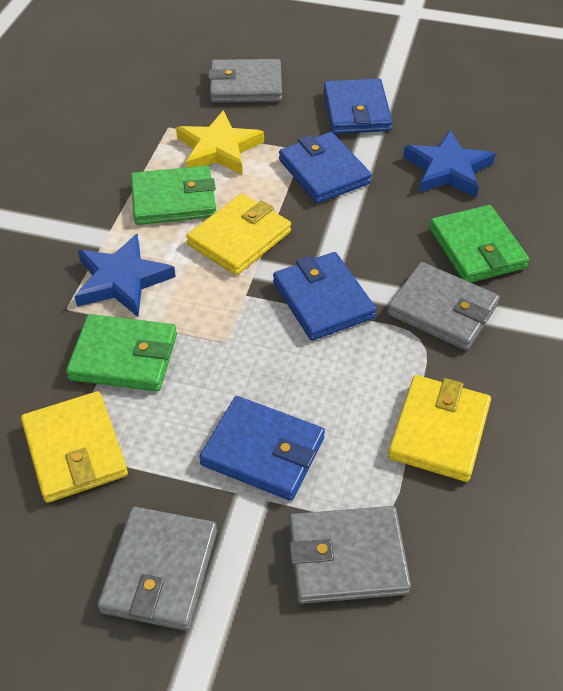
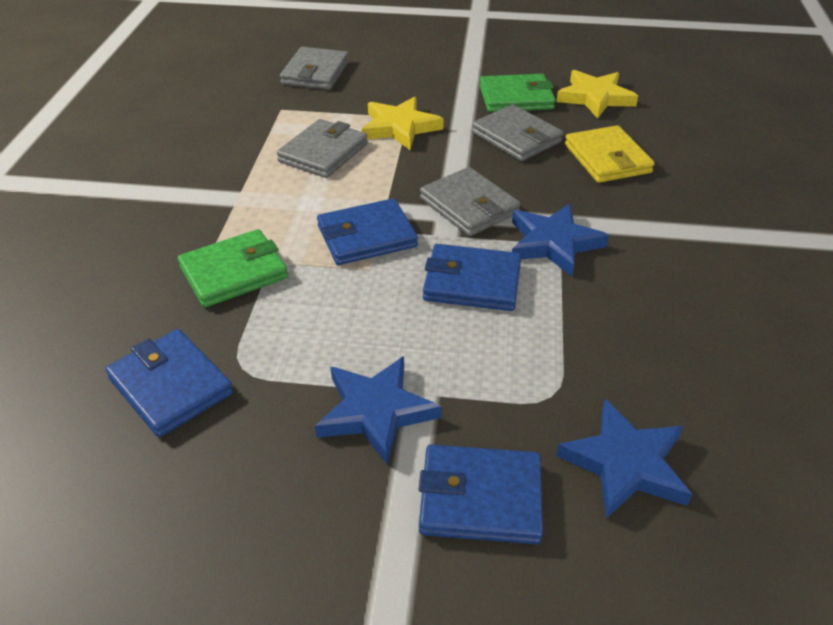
blue star: [74,234,176,317] [403,130,496,198] = 2 -> [315,356,442,464] [512,203,609,277] [556,399,692,518] = 3
green wallet: [66,314,177,391] [131,166,216,225] [429,205,529,283] = 3 -> [178,229,288,308] [480,74,556,112] = 2
yellow star: [176,110,264,175] = 1 -> [362,96,444,150] [556,70,638,119] = 2
yellow wallet: [21,391,128,503] [186,194,291,275] [388,375,491,482] = 3 -> [565,125,655,183] = 1

